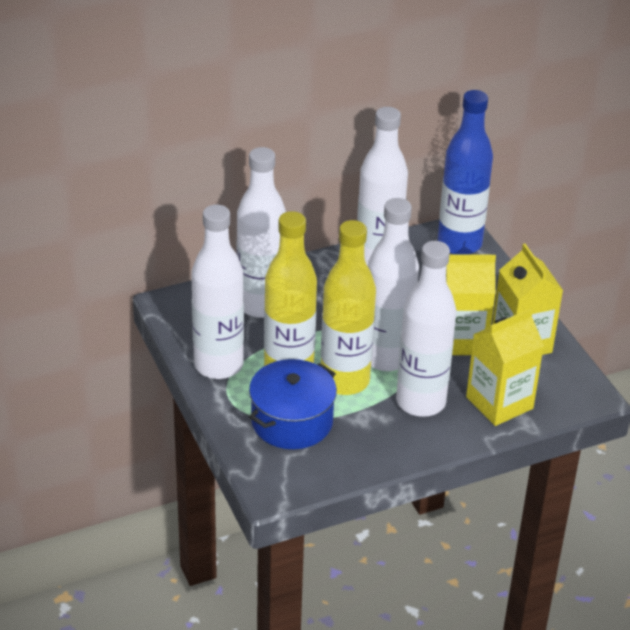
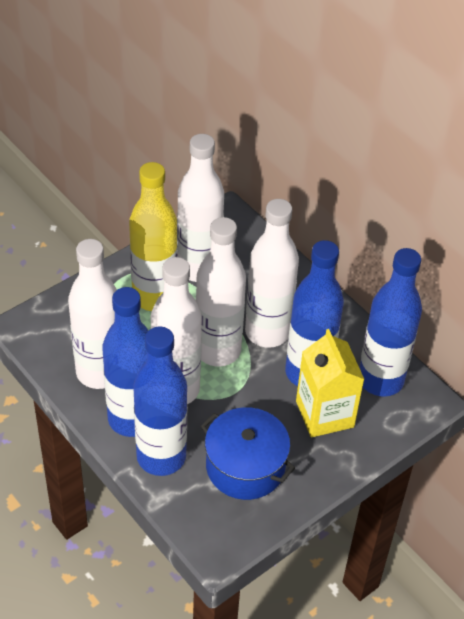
blue bottle: [438,90,493,255] = 1 -> [103,287,148,437] [133,326,187,476] [285,240,344,386] [359,248,422,397] = 4
yellow bottle: [264,211,317,366] [321,220,376,395] = 2 -> [129,162,178,311] = 1
yellow carton: [446,254,496,355] [466,309,544,426] [492,244,563,355] = 3 -> [296,329,365,437] = 1

